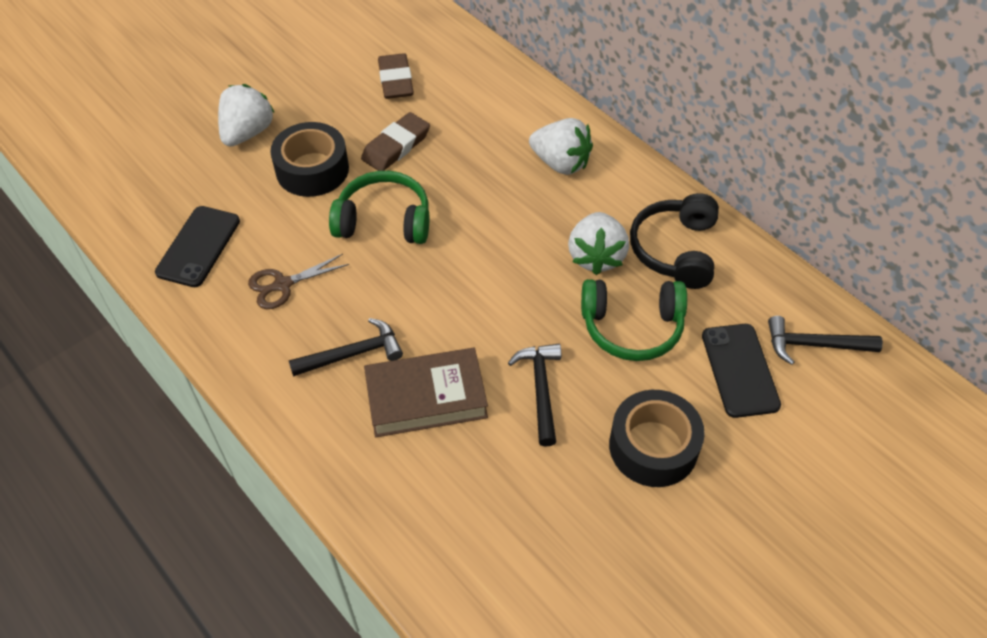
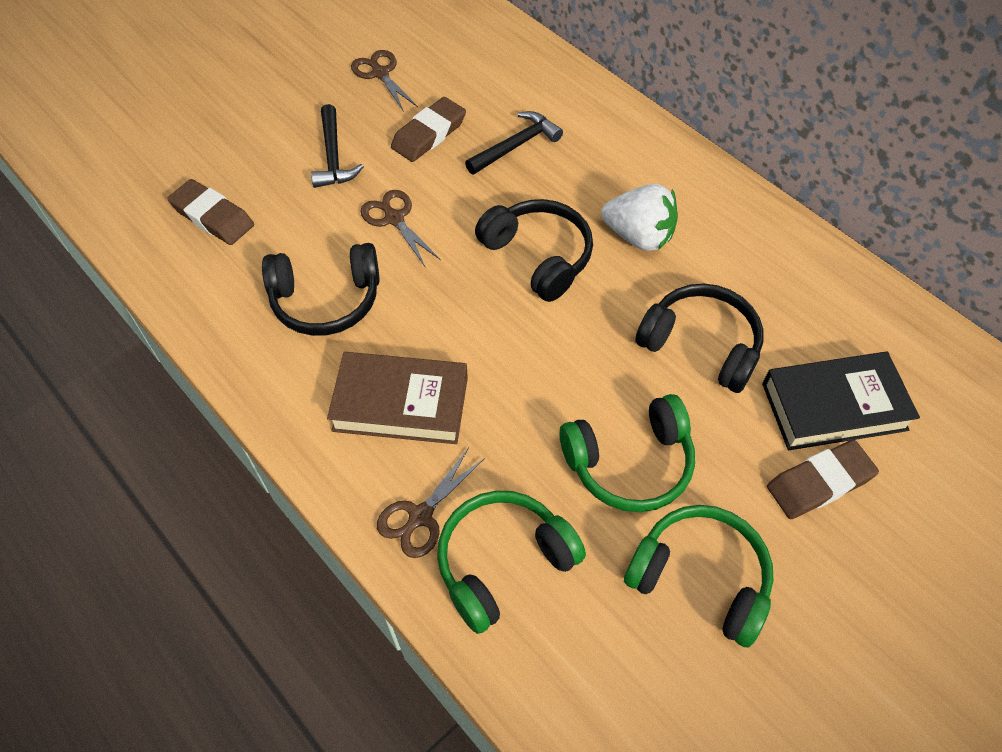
black book: none = 0 -> [762,352,920,450] = 1
black hammer: [289,318,403,377] [508,344,561,446] [768,316,883,365] = 3 -> [311,104,364,188] [465,111,563,174] = 2
black headphones: [630,193,719,289] = 1 -> [262,243,380,336] [475,199,593,302] [635,283,763,393] = 3
black phone: [155,206,240,287] [702,324,781,418] = 2 -> none = 0
black tape: [270,122,349,197] [609,390,705,487] = 2 -> none = 0
brown eraser: [361,112,430,171] [378,53,414,99] = 2 -> [167,179,254,245] [391,97,466,162] [767,440,879,519] = 3
brown scissors: [248,254,349,309] = 1 -> [351,50,418,112] [361,190,441,266] [377,447,485,558] = 3
green headphones: [329,171,429,244] [581,279,687,361] = 2 -> [437,491,586,634] [559,394,695,512] [624,505,774,648] = 3
white strawberry: [218,84,275,147] [529,118,593,175] [568,212,629,275] = 3 -> [601,184,678,251] = 1

